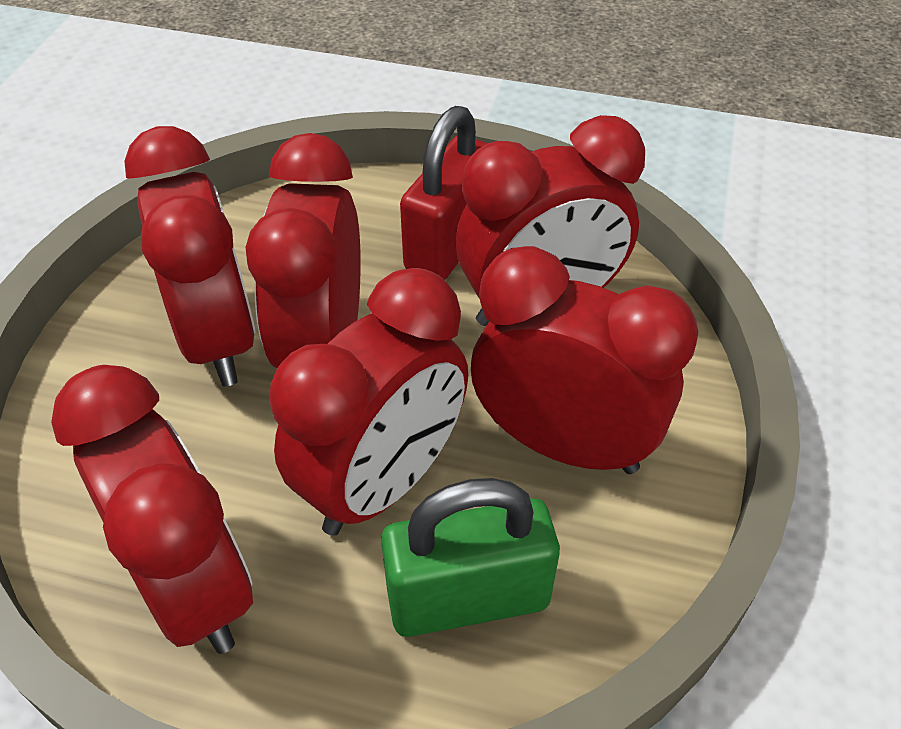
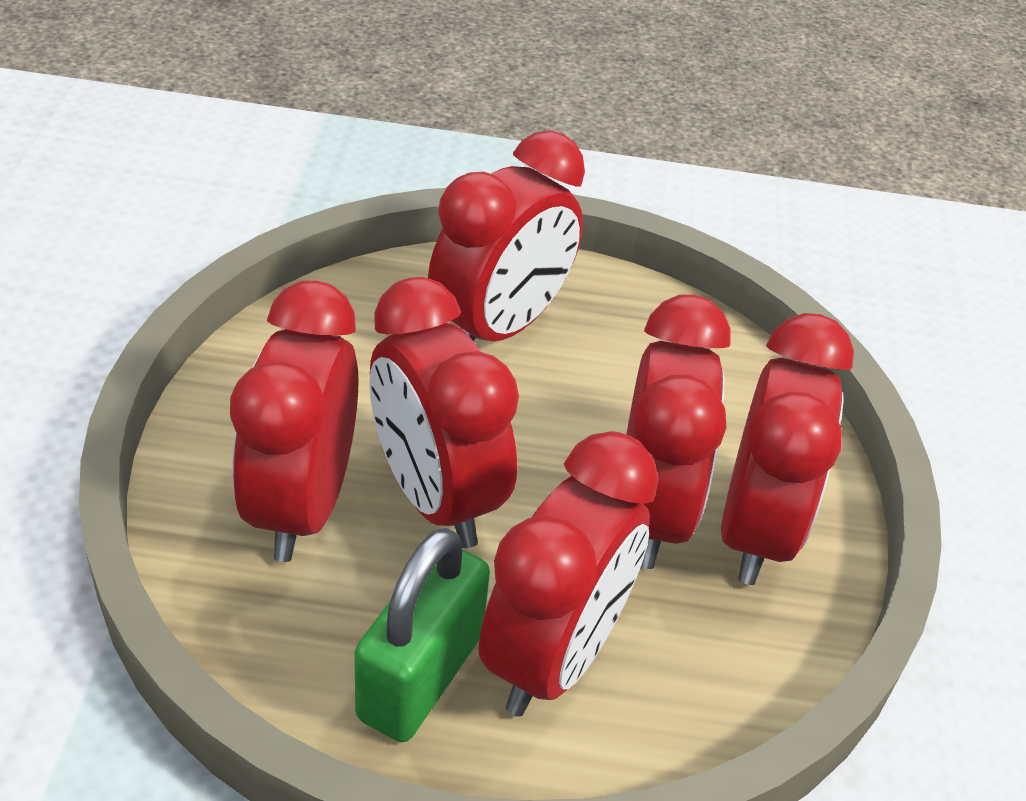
red padlock: [400,106,488,280] = 1 -> none = 0

